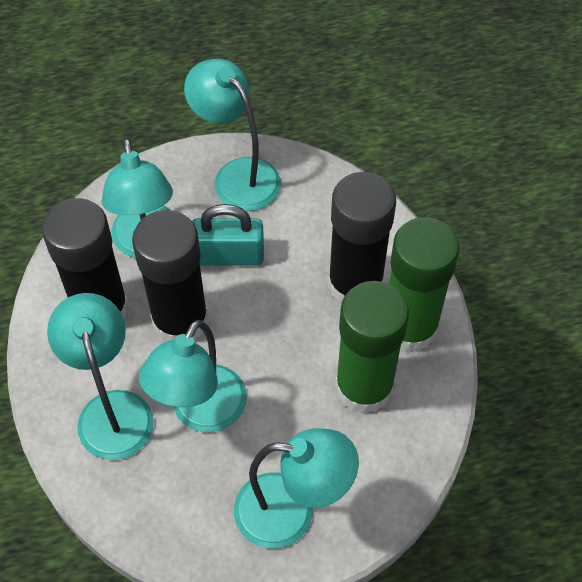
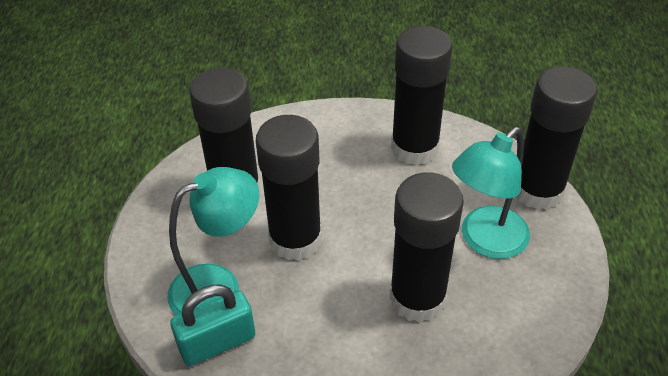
black glue stick: [42,198,129,319] [132,210,209,342] [328,172,396,303] = 3 -> [189,67,261,193] [256,115,322,261] [389,172,464,323] [391,26,452,166] [516,66,597,210] = 5
green glue stick: [335,281,409,414] [389,217,459,352] = 2 -> none = 0
turquoise lamp: [47,293,154,460] [102,138,173,258] [139,320,247,432] [184,59,281,211] [234,428,359,549] = 5 -> [168,167,259,316] [452,127,530,259] = 2

